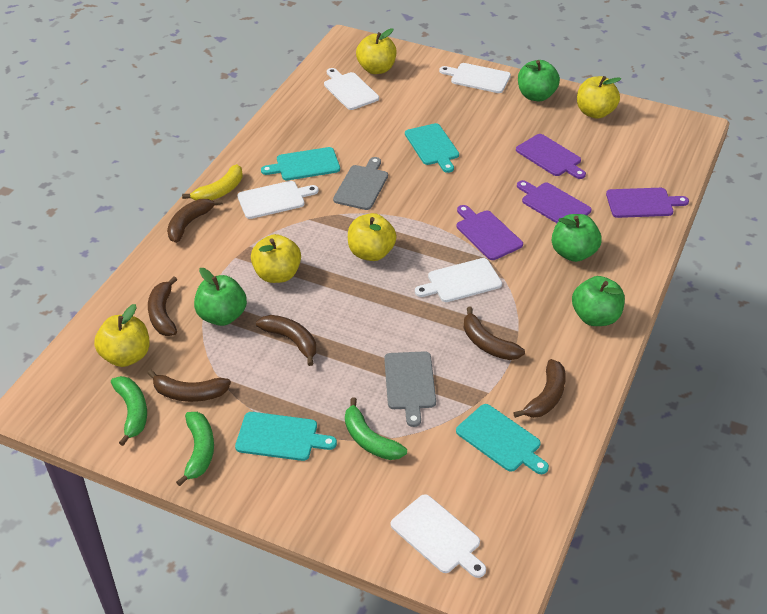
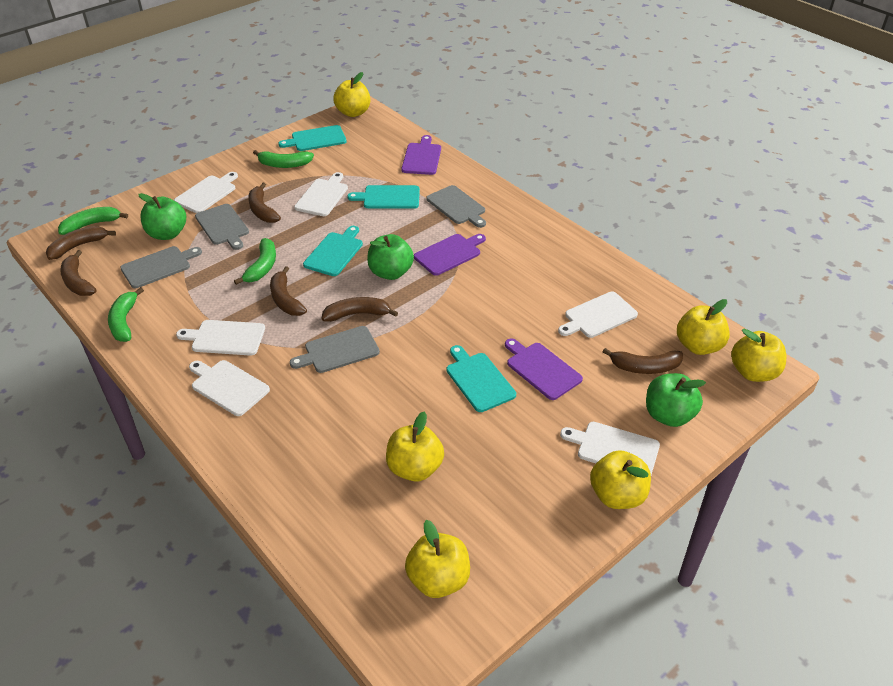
green apple: [194,268,247,326] [518,60,560,101] [552,214,602,262] [572,276,625,326] = 4 -> [138,193,186,240] [367,234,414,280] [646,373,706,427] = 3
green banana: [111,376,147,446] [176,412,214,486] [345,397,407,460] = 3 -> [58,207,128,235] [108,287,144,342] [234,238,276,285] [253,150,314,168] = 4
grey cutting board: [333,157,388,210] [384,351,436,427] = 2 -> [120,246,202,288] [195,204,249,250] [290,326,380,373] [426,185,486,228] = 4
purple cutting board: [456,205,523,260] [516,134,586,179] [517,180,592,223] [606,188,689,218] = 4 -> [401,135,441,175] [414,234,486,276] [505,338,583,400] = 3
white cutting board: [237,181,319,219] [324,68,379,110] [391,494,486,578] [415,258,502,302] [439,63,511,93] = 5 -> [174,172,238,213] [176,320,265,356] [189,360,270,416] [294,172,348,216] [558,292,638,338] [560,422,660,475] = 6
yellow apple: [94,304,150,367] [251,234,301,283] [348,213,396,261] [356,28,396,74] [577,76,621,119] = 5 -> [333,72,370,117] [386,412,444,482] [405,520,470,598] [590,450,651,509] [677,299,730,355] [731,329,786,382] = 6
yellow banana: [182,164,243,201] = 1 -> none = 0

